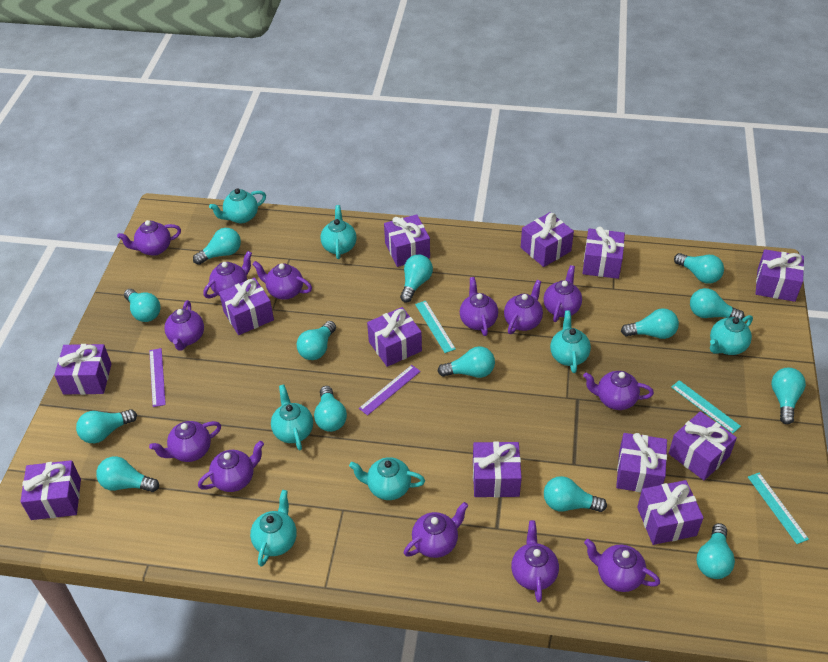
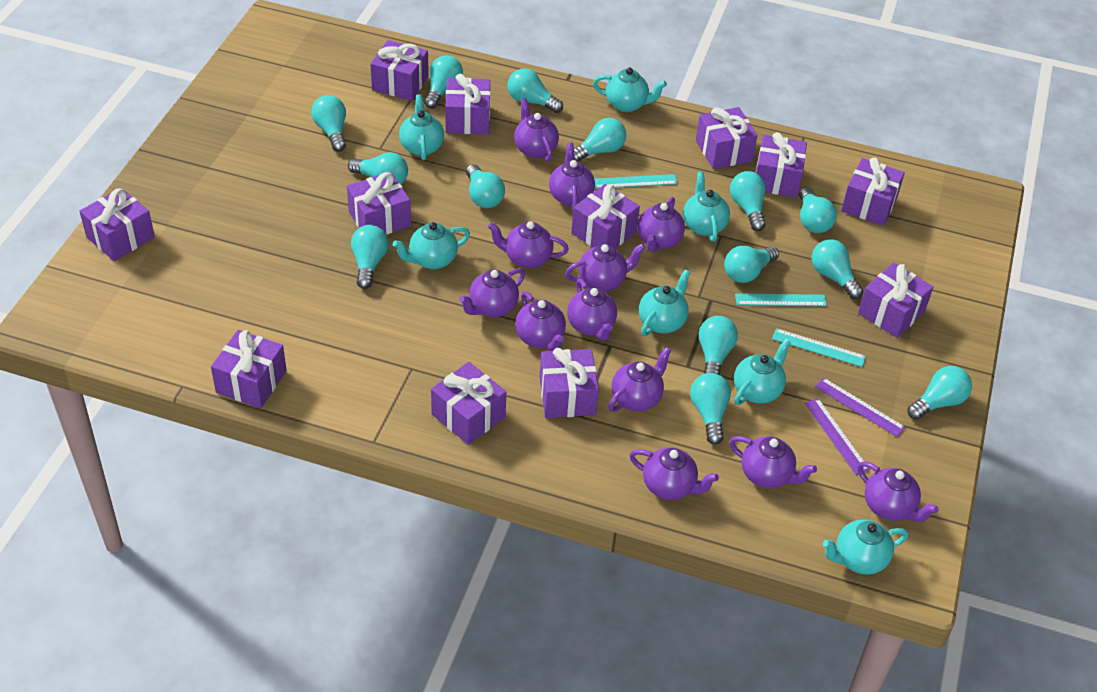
purple teapot: [117,220,181,256] [149,421,221,462] [164,300,204,350] [198,441,264,492] [203,251,252,298] [252,261,312,300] [404,502,468,558] [460,277,498,336] [504,280,543,334] [511,520,559,603] [543,265,582,322] [583,371,654,410] [584,539,660,592] = 13 -> [459,268,525,317] [488,221,569,268] [514,98,559,162] [515,291,566,351] [549,143,595,211] [565,243,645,291] [567,279,617,340] [608,347,672,412] [629,447,719,500] [638,197,685,252] [729,436,817,488] [857,462,939,522] = 12

